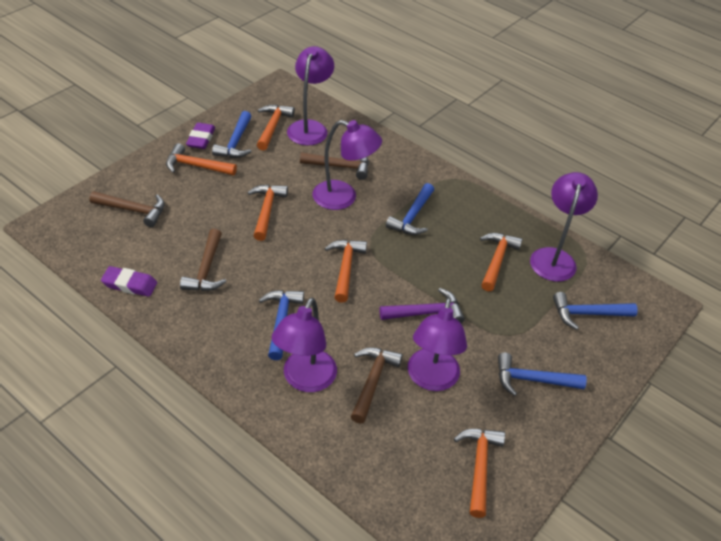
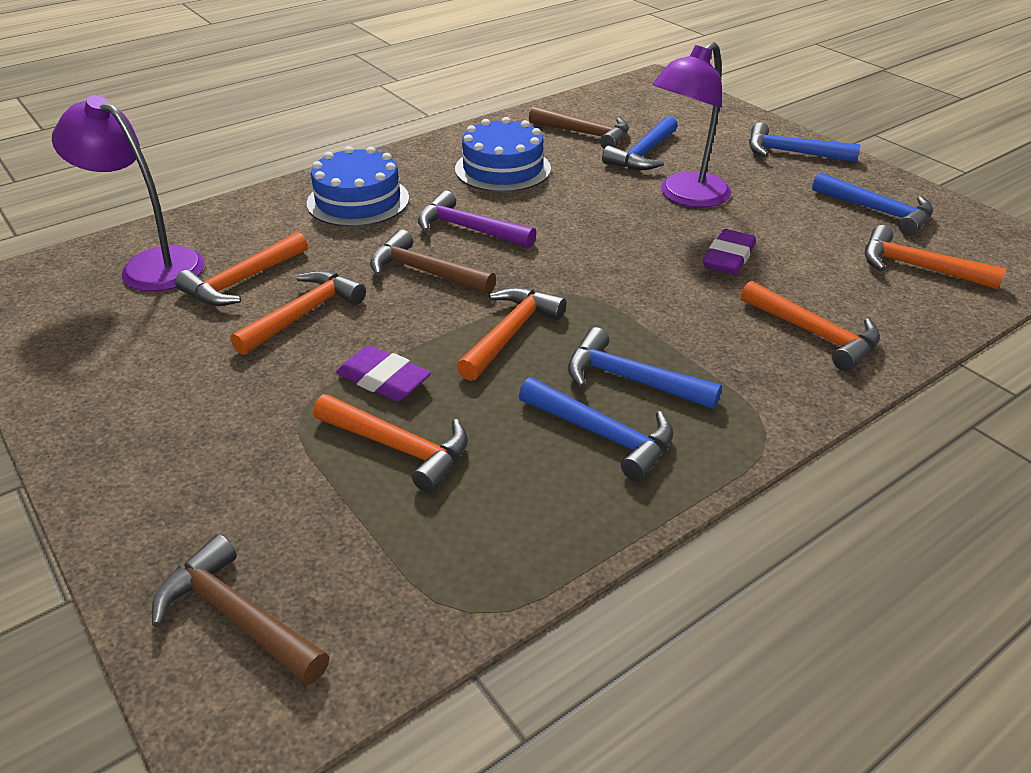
blue cake: none = 0 -> [307,146,409,227] [455,117,551,192] = 2
brown hammer: [89,191,165,227] [180,229,226,291] [300,152,369,180] [351,347,403,424] = 4 -> [152,534,329,685] [370,229,496,294] [529,106,629,149] = 3
purple lamp: [272,298,337,392] [287,46,334,145] [312,120,382,210] [408,297,467,391] [530,172,598,282] = 5 -> [52,95,205,292] [652,42,731,208] = 2

